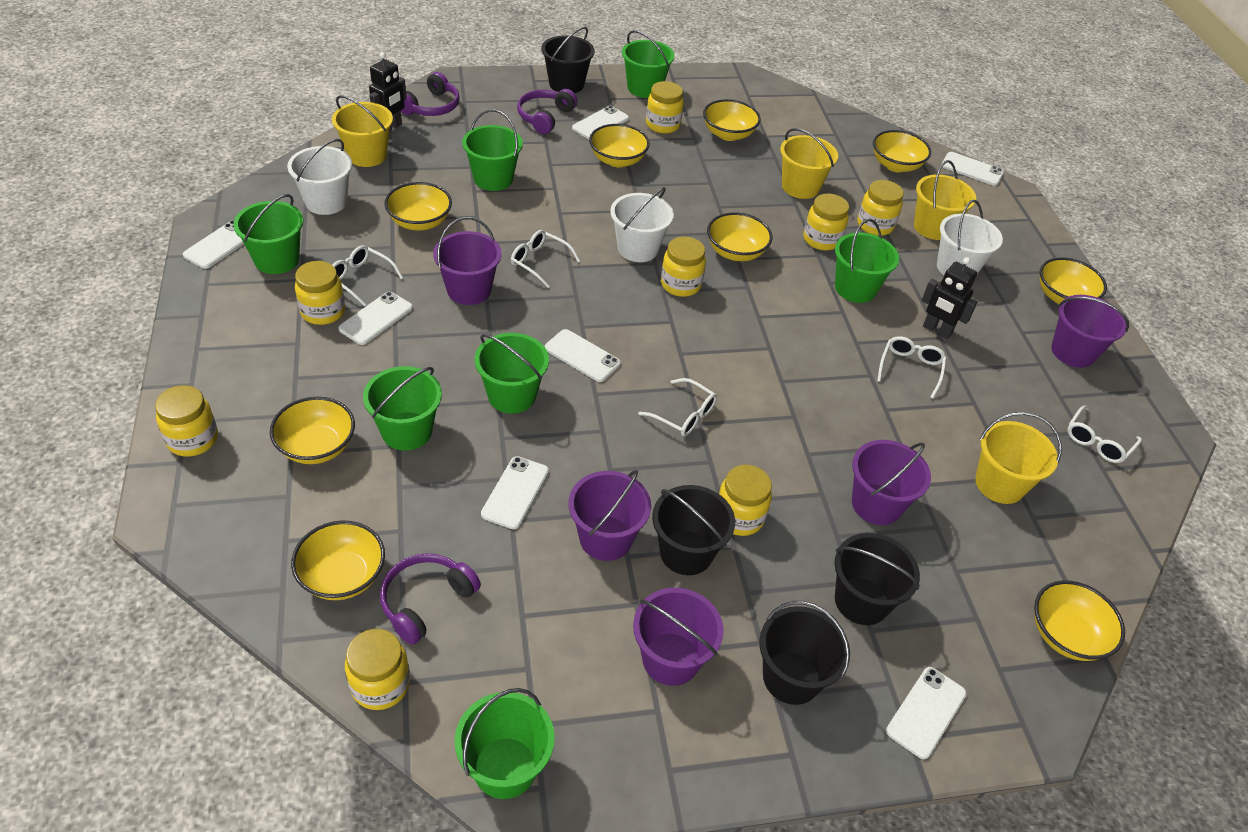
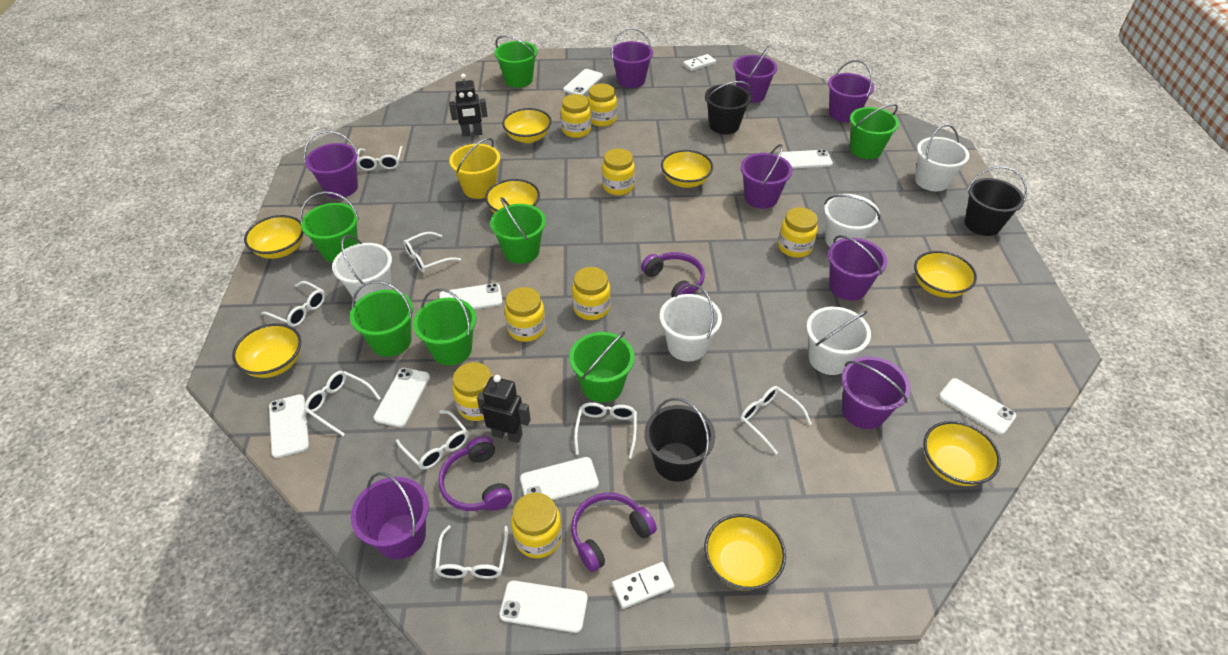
black bucket: [541,27,595,93] [652,485,735,575] [759,601,850,705] [835,533,920,625] = 4 -> [644,398,715,482] [705,81,751,134] [965,166,1027,236] = 3
purple bucket: [433,217,501,305] [568,470,651,561] [633,588,724,686] [852,440,931,525] [1051,295,1129,368] = 5 -> [304,131,359,198] [351,472,429,559] [610,28,653,88] [733,46,777,103] [741,144,792,209] [828,60,874,122] [828,235,887,301] [841,357,910,429] = 8
white bucket: [287,139,352,215] [610,187,674,262] [937,200,1003,275] = 3 -> [332,235,392,302] [660,284,722,361] [806,306,871,375] [824,194,880,247] [915,124,969,191] = 5
white domino: none = 0 -> [612,562,675,609] [683,54,716,71] = 2
white glasses: [332,245,403,306] [511,230,580,288] [638,378,717,436] [877,336,947,399] [1067,405,1142,463] = 5 -> [261,281,325,327] [304,371,381,436] [356,146,402,171] [396,410,468,470] [403,232,461,273] [435,525,508,579] [574,402,637,459] [740,386,812,454] = 8
white phone: [183,220,244,269] [338,292,413,345] [481,456,549,529] [545,329,621,382] [572,106,629,139] [886,667,967,759] [942,152,1004,186] = 7 -> [269,394,309,458] [373,368,430,427] [439,283,503,310] [500,581,588,633] [520,457,599,500] [563,69,603,95] [778,150,833,169] [939,378,1016,435] = 8
yellow bowl: [270,397,355,464] [291,520,385,600] [384,182,452,231] [589,124,650,167] [703,99,761,141] [707,212,772,261] [873,130,931,172] [1034,580,1125,661] [1040,257,1107,304] = 9 -> [232,323,301,378] [244,215,304,259] [485,179,540,213] [502,108,552,143] [661,150,713,188] [704,514,786,591] [914,251,977,298] [923,421,1001,486] = 8
yellow bucket: [332,95,393,167] [780,128,838,199] [914,160,976,240] [975,412,1062,504] = 4 -> [449,138,500,199] = 1

